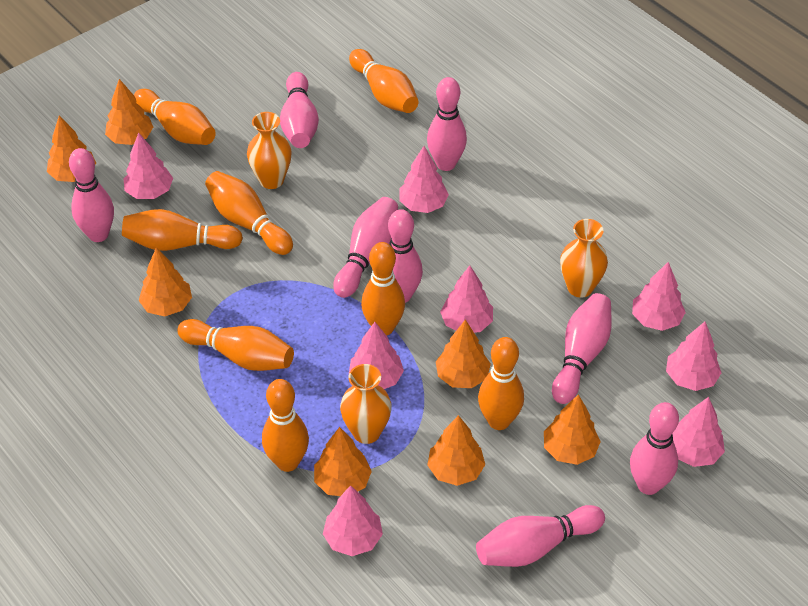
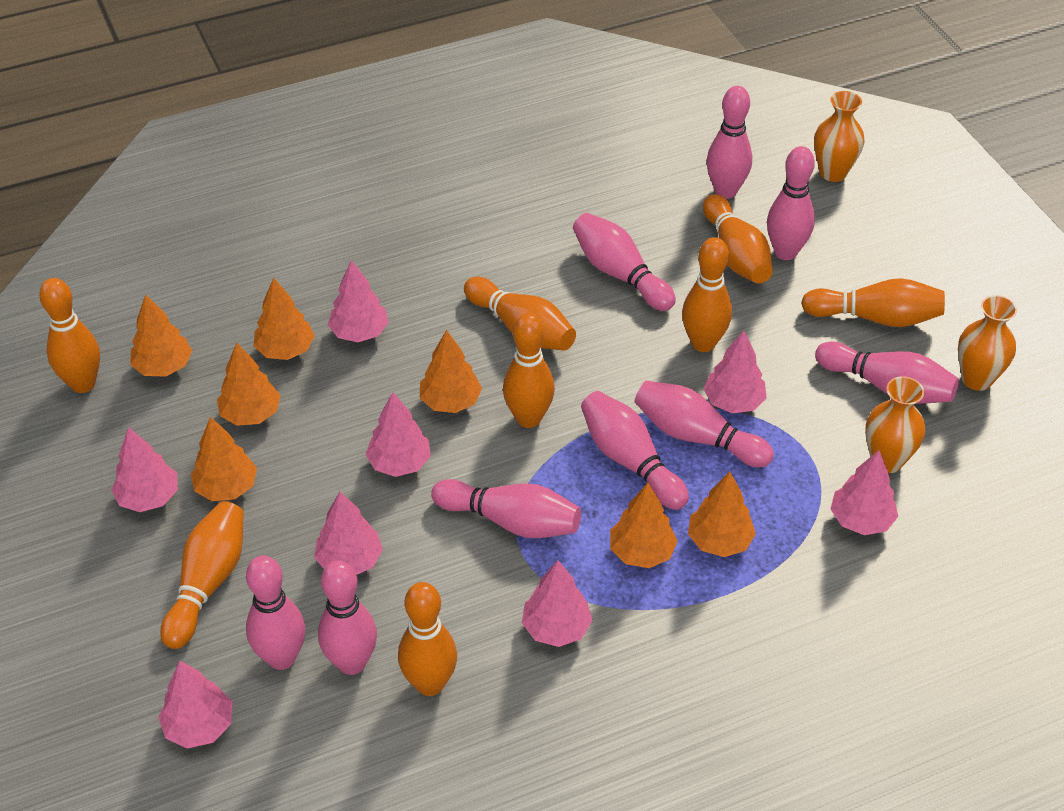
pink bowling pin: [69,148,114,242] [280,72,319,148] [333,197,398,298] [388,209,423,303] [427,77,467,171] [476,505,605,567] [552,293,612,404] [630,402,679,495] = 8 -> [246,555,305,670] [318,561,377,675] [431,479,581,538] [573,213,676,311] [581,391,689,510] [634,381,774,467] [706,86,752,199] [767,146,815,260] [815,341,959,404] = 9

